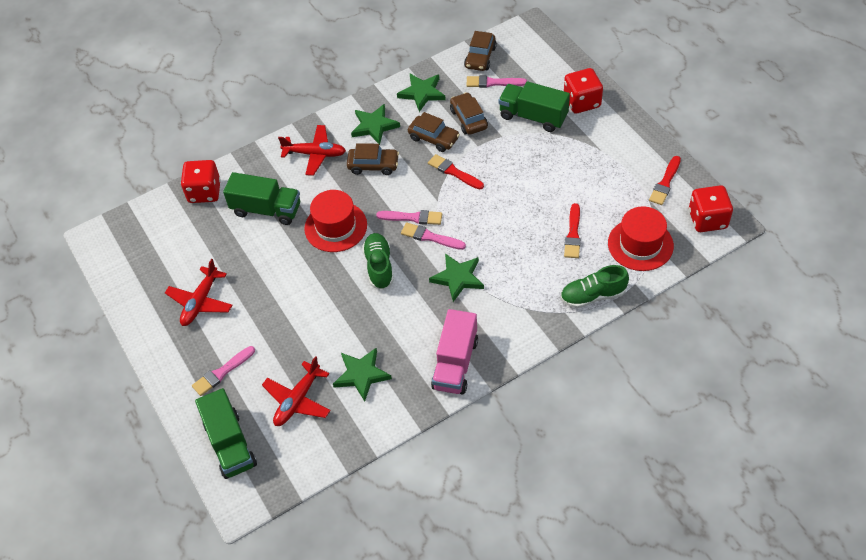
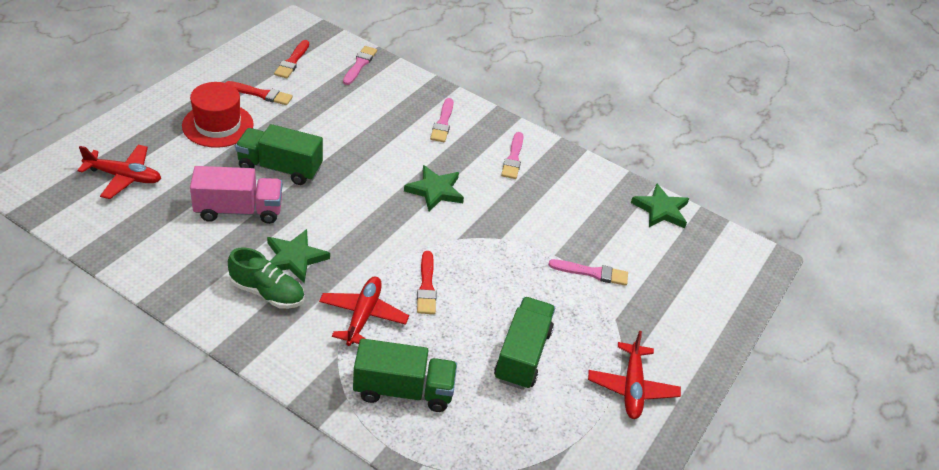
brown car: [347,143,399,175] [408,112,460,152] [450,92,488,135] [464,31,497,71] = 4 -> none = 0
green shoe: [362,233,394,290] [560,265,629,308] = 2 -> [228,248,304,309] = 1
green star: [333,348,392,401] [351,104,400,145] [397,74,446,112] [429,253,484,302] = 4 -> [267,229,330,283] [404,165,464,212] [631,183,689,228] = 3
red dice: [181,160,221,203] [564,68,603,114] [689,185,733,232] = 3 -> none = 0
red hat: [304,190,367,252] [608,206,674,271] = 2 -> [182,82,254,148] = 1

